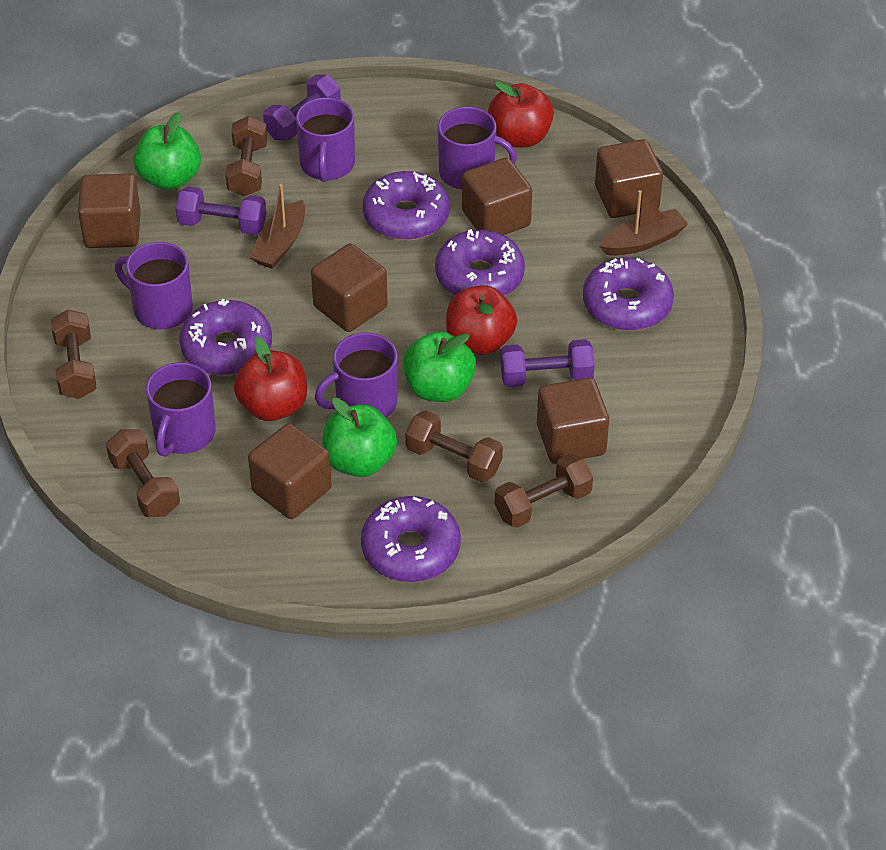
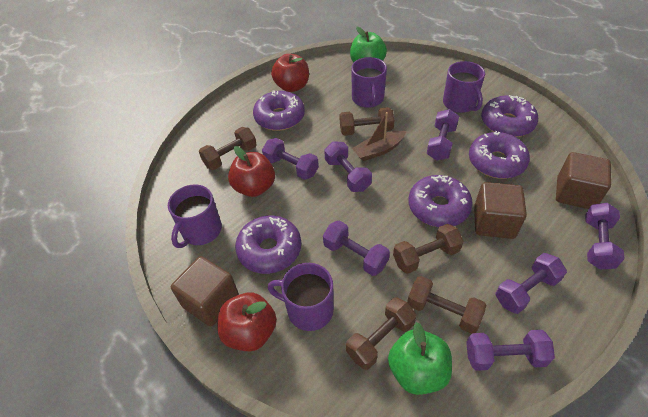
brown boat: [249,184,305,269] [600,190,688,256] = 2 -> [352,112,406,161] = 1
brown cube: [78,174,141,248] [248,423,332,519] [311,243,388,332] [462,158,532,235] [537,377,609,464] [595,139,663,218] = 6 -> [171,256,239,326] [474,182,527,239] [556,152,611,209] = 3
green apple: [133,112,201,190] [322,398,397,477] [403,331,476,402] = 3 -> [350,27,387,63] [388,322,452,395] = 2
purple dumbbell: [176,186,267,235] [263,75,341,141] [500,339,595,387] = 3 -> [262,138,319,180] [323,220,390,276] [324,141,372,192] [427,109,459,160] [466,330,555,371] [495,253,567,314] [585,203,625,270] = 7
purple mug: [115,242,193,329] [146,362,216,457] [296,97,355,182] [315,333,398,418] [438,107,517,189] = 5 -> [168,184,222,248] [268,263,334,331] [351,57,387,108] [443,61,485,113] = 4

